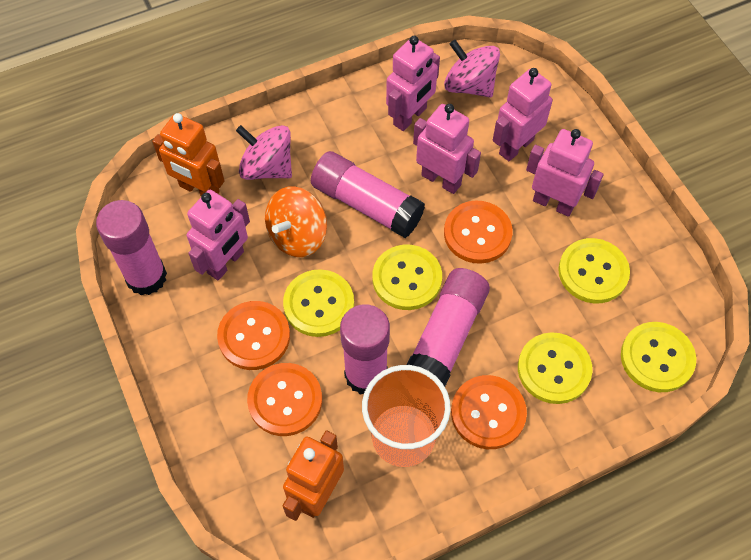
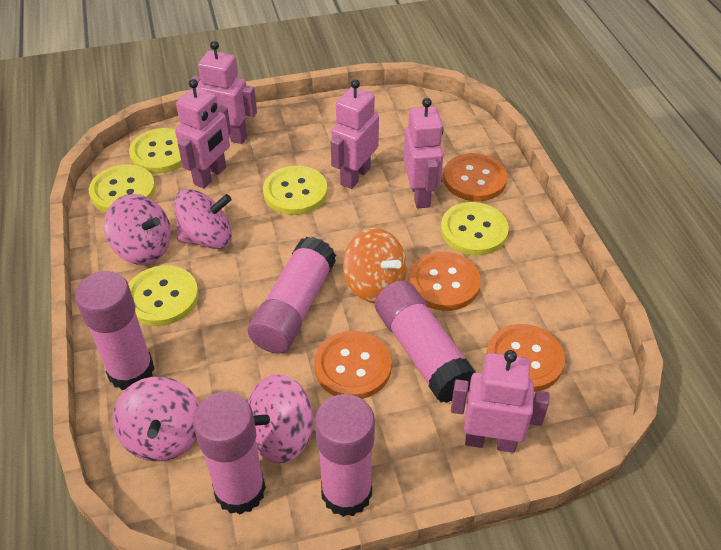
orange cup: [362,365,451,467] = 1 -> none = 0
orange robot: [152,113,225,196] [283,430,344,521] = 2 -> none = 0
pink glue stick: [96,200,167,295] [311,151,425,238] [340,304,390,394] [407,268,490,387] = 4 -> [75,271,155,390] [193,392,266,515] [248,237,336,353] [315,394,375,517] [375,281,476,403] = 5
pink spinning top: [236,125,292,180] [444,40,500,97] = 2 -> [104,194,171,265] [113,376,200,461] [174,189,232,249] [248,374,313,463] = 4

